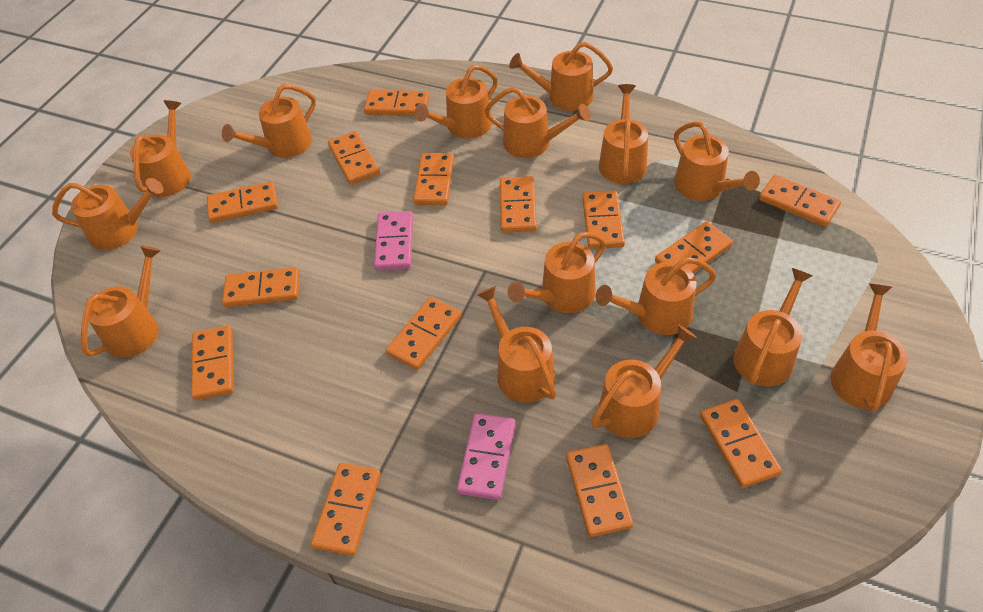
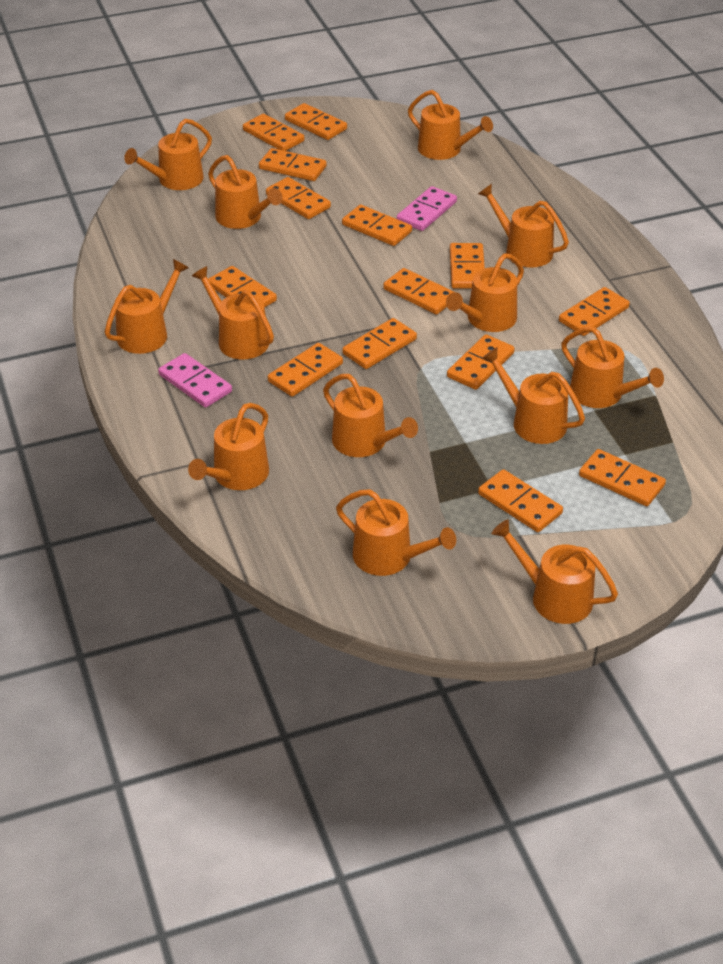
orange watering can: [52,178,163,250] [81,246,161,358] [130,100,191,197] [222,84,316,158] [415,65,498,139] [477,286,556,403] [485,87,590,158] [508,232,606,313] [509,42,613,111] [591,324,697,438] [595,257,716,335] [599,84,648,184] [674,121,760,201] [733,268,813,387] [831,283,908,412] = 15 -> [105,259,189,354] [124,119,212,190] [188,403,269,490] [192,266,274,359] [208,155,283,229] [323,374,418,457] [336,489,456,576] [408,90,493,160] [446,253,524,332] [478,184,569,268] [481,347,585,444] [492,519,618,624] [561,327,664,408] = 13

